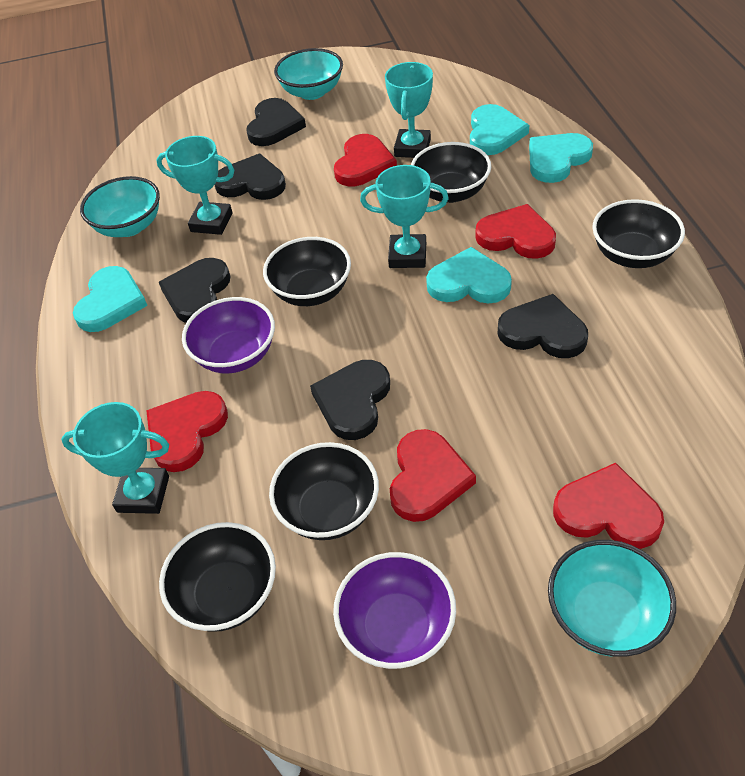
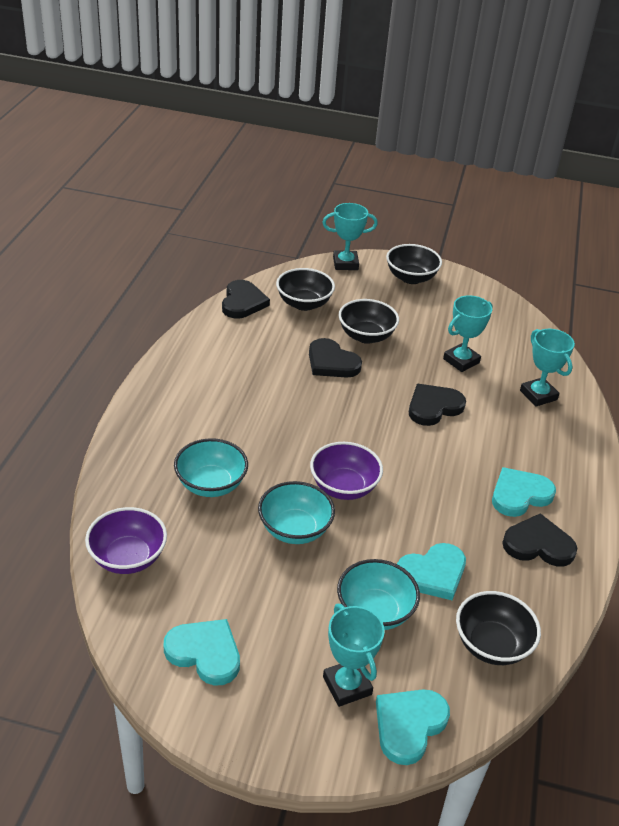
black bowl: [159,522,276,632] [263,237,351,306] [269,442,379,540] [411,142,491,203] [592,199,685,268] = 5 -> [276,268,335,311] [339,299,399,344] [386,244,442,284] [456,591,541,665] = 4
black heart: [159,258,230,323] [215,154,286,200] [246,98,306,146] [310,360,390,440] [498,294,588,358] = 5 -> [222,280,270,318] [309,338,362,378] [409,384,466,426] [502,513,577,566] = 4
red heart: [146,391,228,472] [334,134,397,186] [390,429,476,522] [475,204,556,259] [553,463,664,549] = 5 -> none = 0

